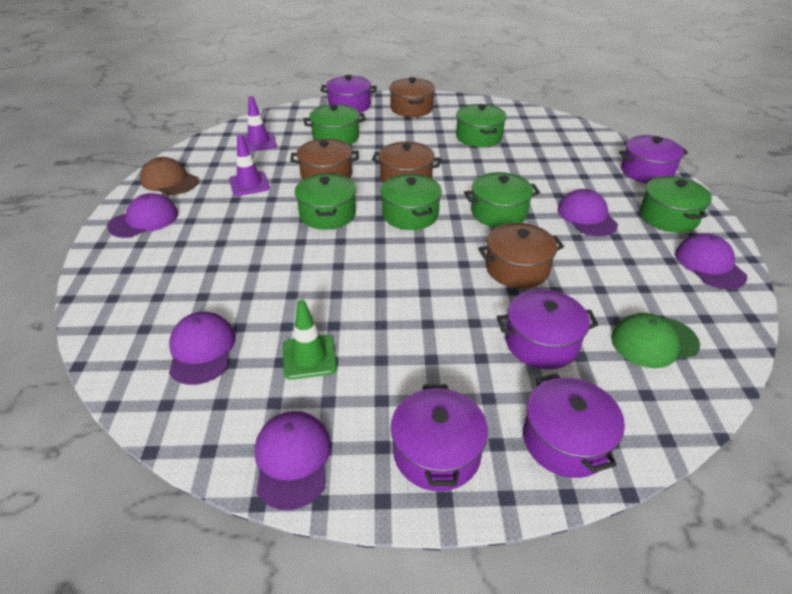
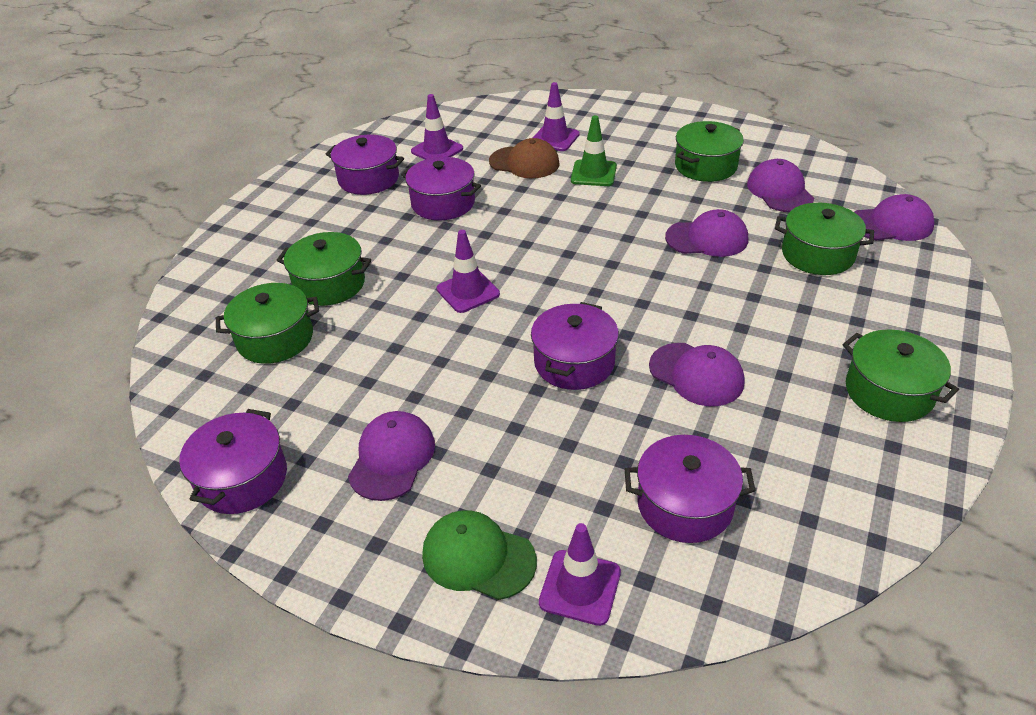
brown pot: [290,139,359,180] [372,142,441,183] [389,77,435,117] [478,223,564,289] = 4 -> none = 0
green pot: [295,173,356,230] [304,104,366,145] [380,174,442,230] [456,104,507,147] [464,172,540,227] [640,176,712,233] = 6 -> [216,283,319,364] [277,232,371,306] [675,121,744,182] [775,203,874,275] [842,329,959,422] = 5
purple traffic cone: [229,134,270,196] [243,96,277,151] = 2 -> [411,94,463,160] [437,230,500,313] [533,82,580,151] [539,523,621,626] = 4

